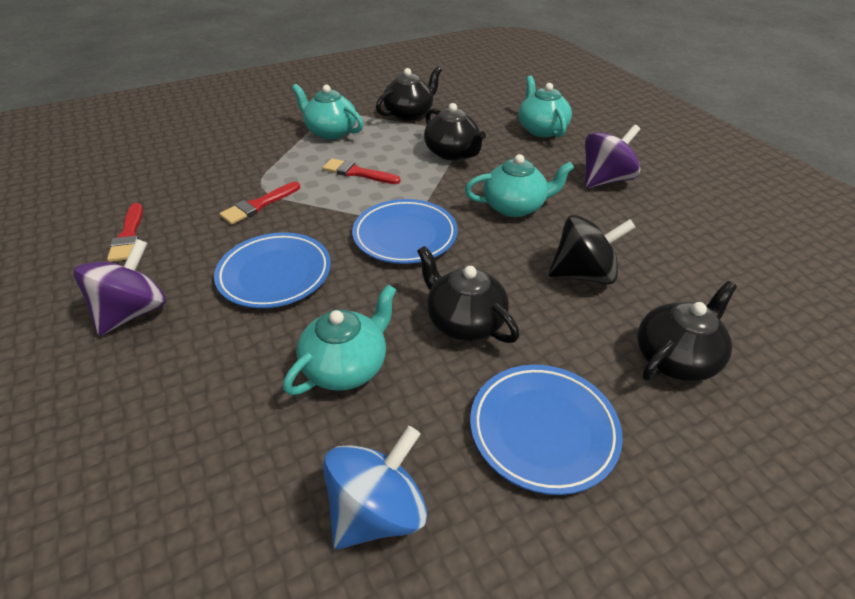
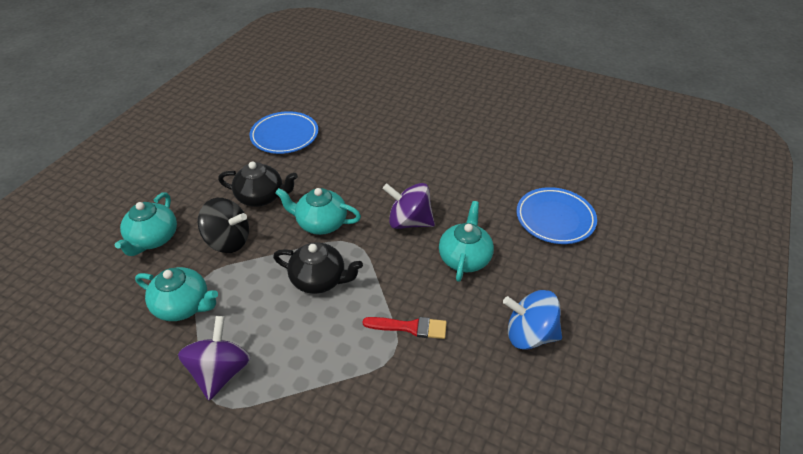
black teapot: [376,66,442,121] [417,246,519,343] [424,103,486,160] [638,281,737,381] = 4 -> [218,162,298,207] [273,242,363,294] = 2
blue plate: [214,232,331,308] [352,199,458,264] [470,365,623,495] = 3 -> [250,111,318,154] [517,187,597,244] = 2
red brush: [107,203,143,262] [219,182,300,225] [322,158,401,184] = 3 -> [363,317,447,339] = 1

